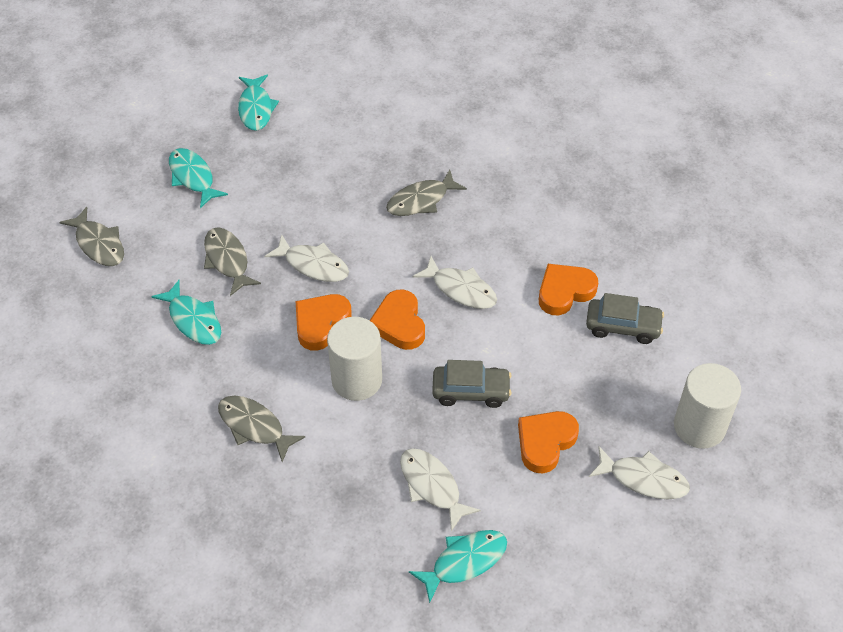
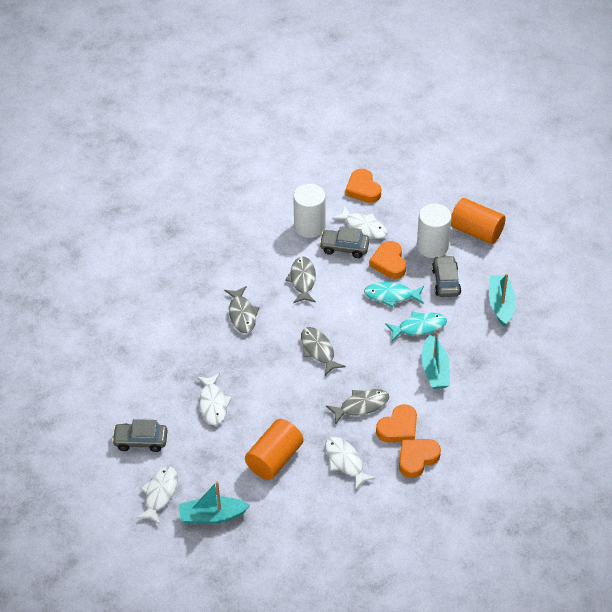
grey car: [432,360,512,408] [586,293,664,344] = 2 -> [112,419,168,452] [319,226,370,258] [432,255,461,297] = 3
orange cylinder: none = 0 -> [245,419,303,480] [451,198,506,244] = 2
turquoise boat: none = 0 -> [179,481,250,524] [422,328,450,389] [489,274,516,326] = 3
turquoise fish: [151,280,221,345] [169,148,228,208] [238,75,279,131] [409,530,507,603] = 4 -> [364,282,424,307] [385,312,447,341] = 2

